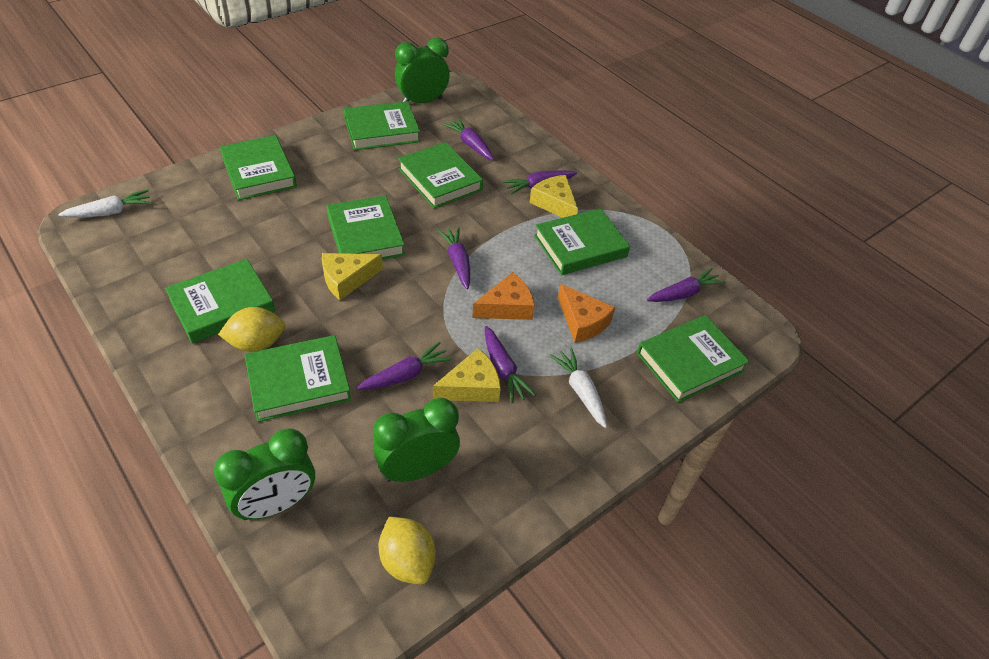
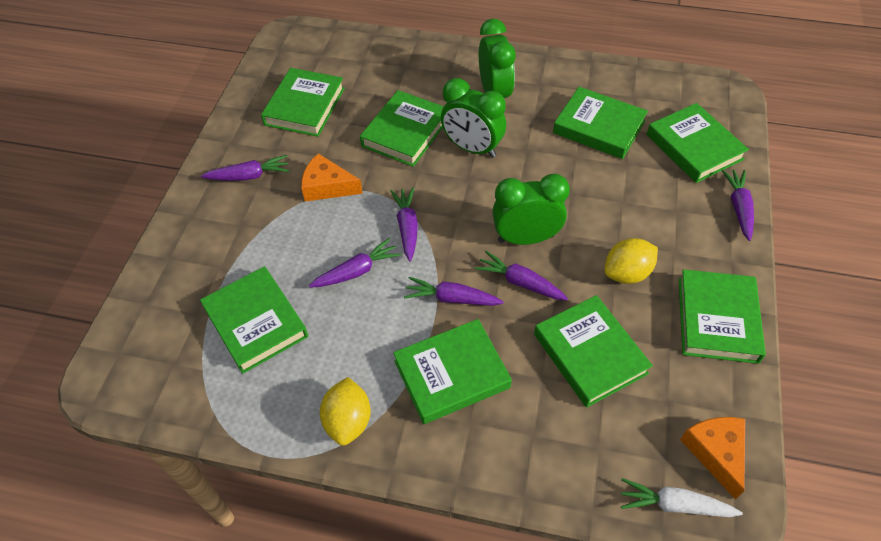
white carrot: [58,190,152,218] [549,348,607,428] = 2 -> [621,478,743,517] = 1
yellow cheese: [322,253,383,300] [433,348,501,402] [530,175,578,218] = 3 -> none = 0

